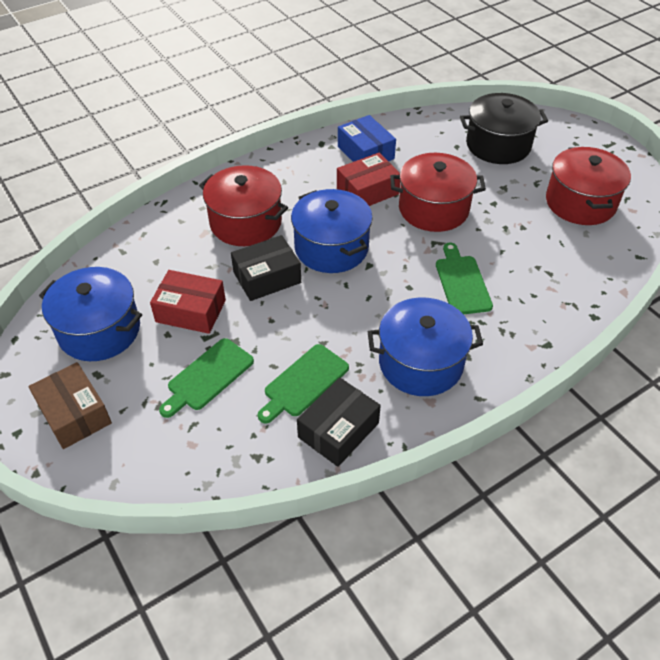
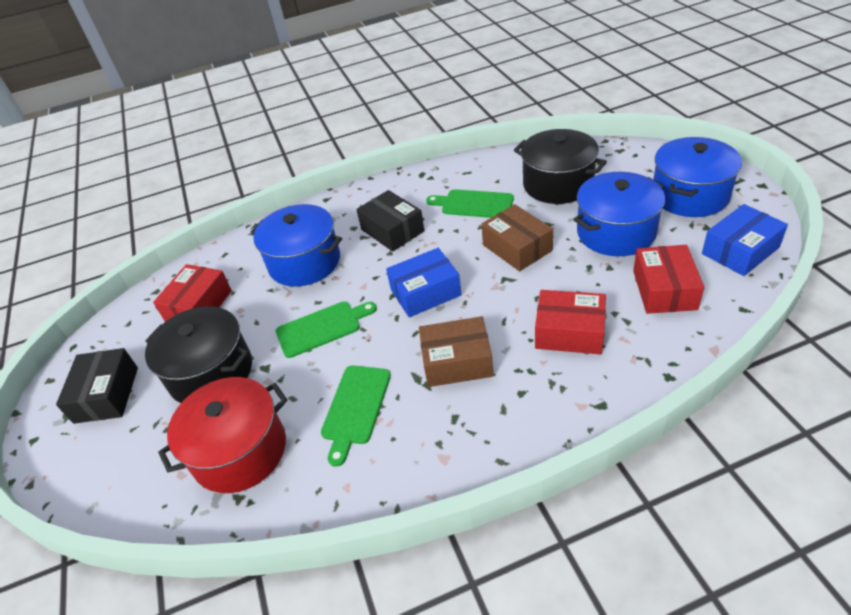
black pot: [460,93,548,164] = 1 -> [145,306,252,403] [514,129,607,204] = 2
blue box: [338,115,396,162] = 1 -> [386,248,462,317] [702,204,788,276] = 2
brown box: [28,362,112,449] = 1 -> [419,316,494,387] [481,204,553,271] = 2
red box: [150,270,226,334] [337,153,400,206] = 2 -> [153,264,232,322] [535,290,606,355] [633,245,704,314] = 3
red pot: [199,165,288,246] [390,153,486,232] [546,147,631,225] = 3 -> [158,377,288,493] = 1

